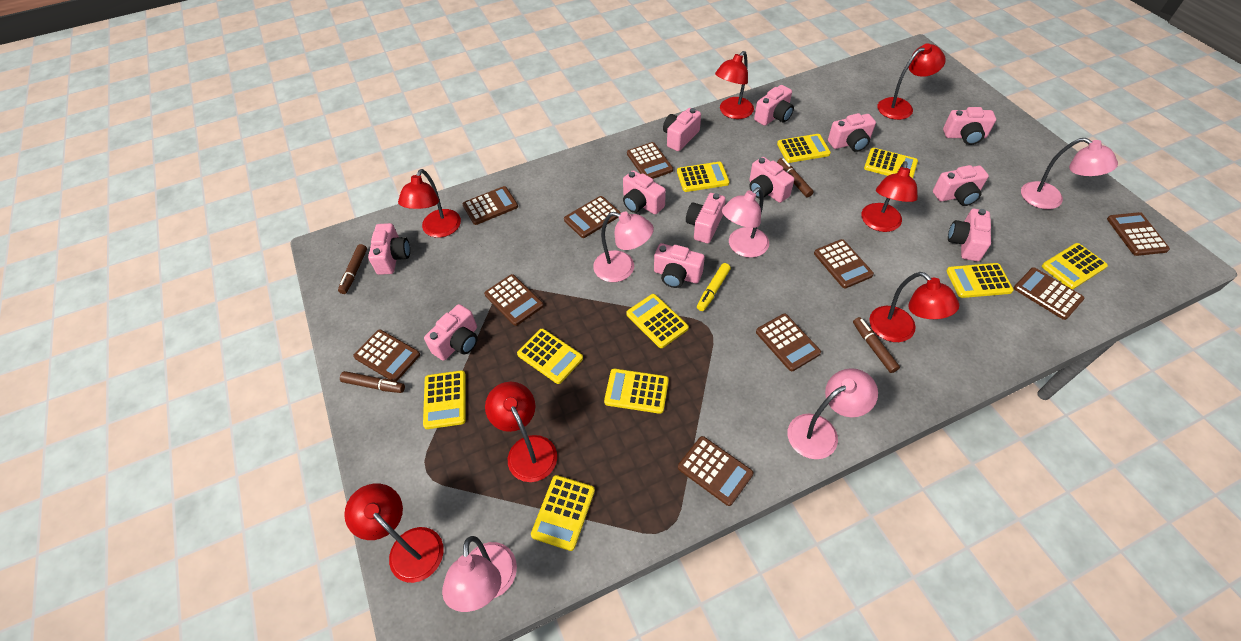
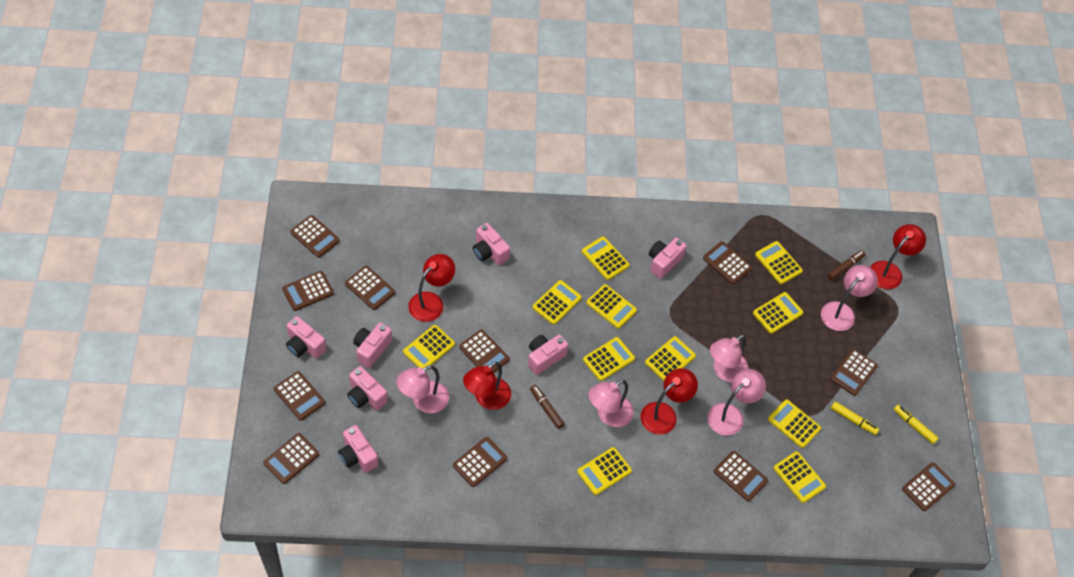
brown calculator: [353,329,420,382] [463,186,518,225] [484,274,544,326] [564,196,621,238] [627,142,673,179] [678,436,754,506] [756,314,821,371] [814,239,874,289] [1014,267,1085,320] [1107,212,1170,256] = 10 -> [263,433,319,484] [274,371,325,421] [282,271,334,311] [290,215,340,258] [345,266,395,310] [453,437,507,487] [459,330,510,373] [703,242,752,285] [714,451,768,502] [830,349,878,396] [902,462,955,511] = 11
brown marker: [338,244,367,294] [340,371,405,393] [777,158,814,198] [853,317,900,373] = 4 -> [530,385,565,429] [827,250,866,280] = 2
pink camera: [368,223,410,275] [424,304,477,361] [623,170,666,214] [654,243,705,288] [663,108,701,151] [686,193,725,243] [749,157,794,203] [754,85,794,126] [828,113,876,152] [933,165,989,206] [943,107,996,145] [948,209,991,261] = 12 -> [286,316,326,358] [338,425,378,473] [347,366,388,410] [353,323,392,368] [473,223,510,265] [528,335,568,375] [649,238,687,279] = 7
red lamp: [344,483,444,583] [398,169,461,238] [485,382,557,482] [715,51,754,119] [861,161,918,232] [869,272,959,342] [878,43,946,120] = 7 -> [408,254,455,322] [463,361,511,410] [641,368,698,434] [870,224,926,289] = 4
yellow calculator: [423,370,466,429] [517,329,583,384] [531,475,595,551] [604,369,669,414] [626,294,689,348] [677,162,730,192] [777,134,831,163] [864,148,918,178] [946,263,1014,298] [1042,243,1108,289] = 10 -> [403,325,455,368] [532,280,582,325] [577,447,632,495] [582,236,629,280] [583,337,635,381] [586,284,637,329] [645,336,696,381] [753,292,804,334] [755,241,803,284] [768,400,821,448] [774,452,826,503] = 11
yellow marker: [697,263,731,311] = 1 -> [831,401,879,435] [894,405,939,444] = 2

